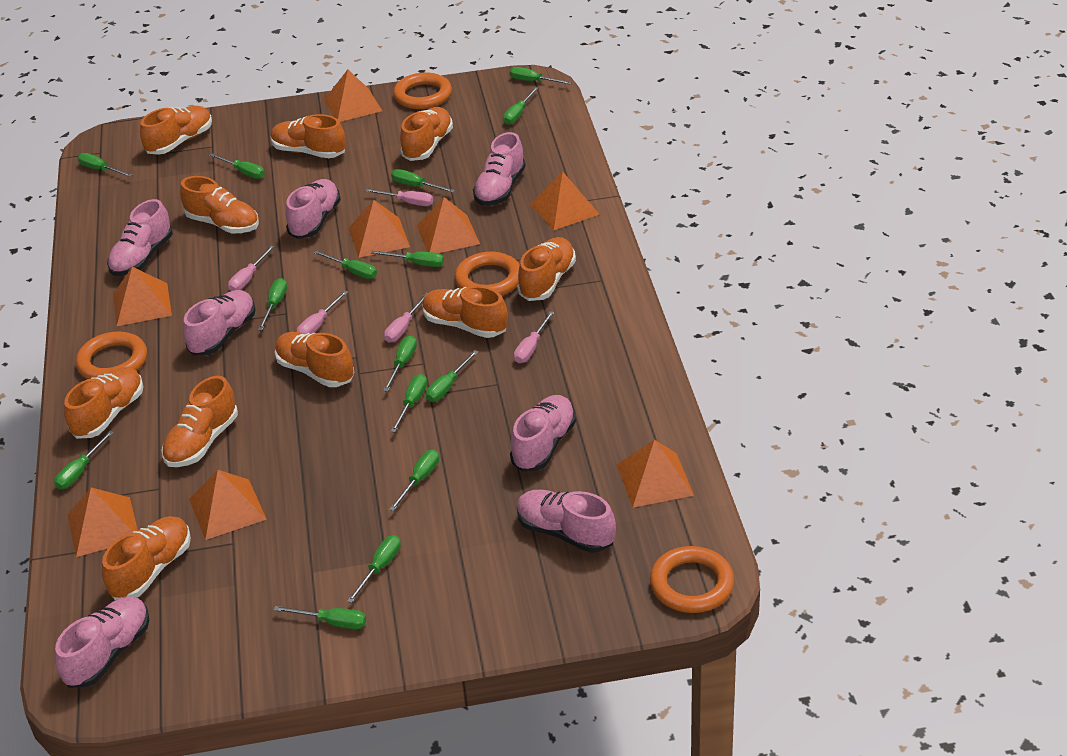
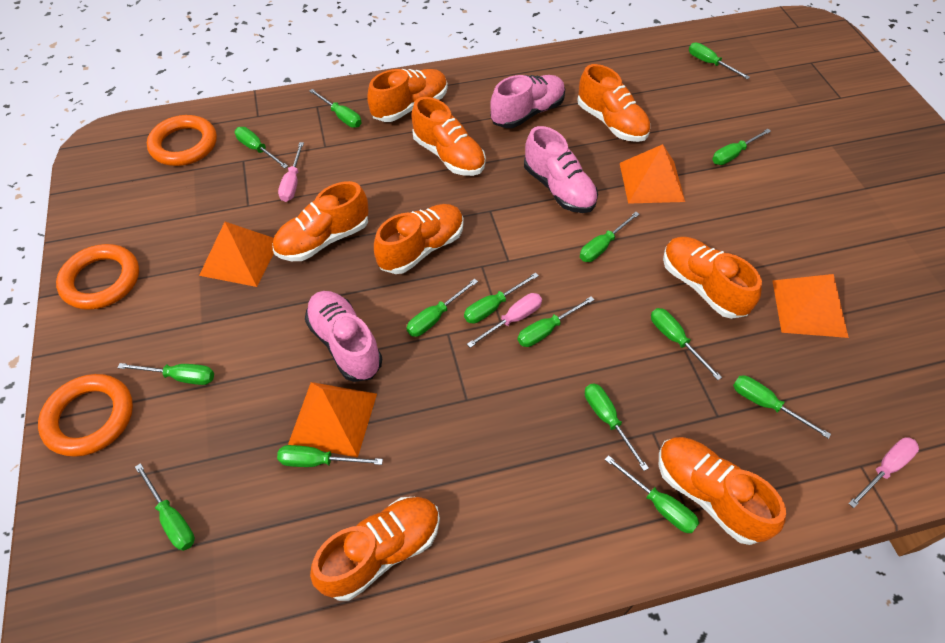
orange pyramid: [68,487,138,557] [113,267,172,326] [189,470,267,540] [324,70,382,122] [349,200,410,258] [417,197,480,253] [530,171,600,230] [617,440,694,508] = 8 -> [199,222,274,287] [288,382,377,458] [620,144,685,204] [772,274,849,338] = 4
orange ring: [76,331,147,379] [393,72,452,109] [454,252,520,296] [650,546,734,613] = 4 -> [38,374,133,457] [56,244,139,310] [147,115,217,166] = 3
orange shoe: [64,367,143,439] [102,516,191,600] [140,106,212,155] [161,376,238,467] [180,176,259,233] [271,114,346,158] [275,332,355,387] [400,107,453,161] [422,286,508,338] [517,237,576,301] = 10 -> [273,181,369,261] [310,497,440,601] [367,69,448,122] [374,204,463,274] [411,97,486,176] [577,64,651,142] [659,437,786,545] [663,237,762,319] = 8
pink screwdriver: [228,245,275,291] [297,290,348,334] [365,189,433,206] [384,293,428,342] [514,311,554,363] = 5 -> [278,142,304,202] [467,293,542,348] [848,437,919,508] = 3
pink shoe: [55,597,149,688] [107,199,173,276] [183,290,256,356] [286,179,341,239] [473,132,526,206] [510,395,576,471] [517,490,616,553] = 7 -> [305,291,382,382] [490,75,565,128] [524,126,598,213] = 3

